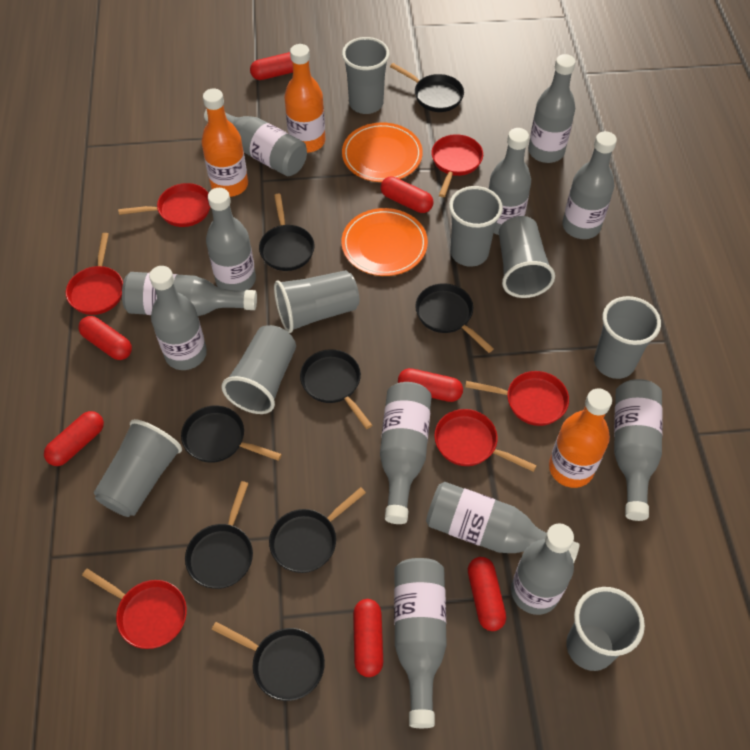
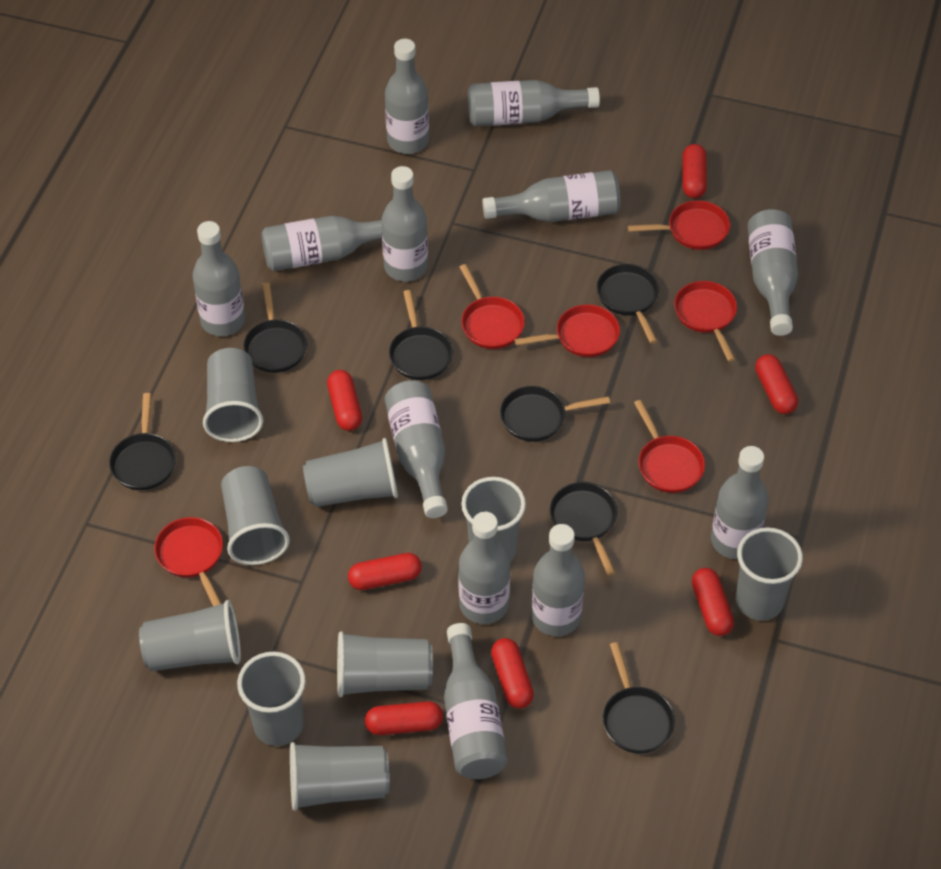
black pan: [181,405,282,463] [185,481,253,589] [212,622,325,701] [259,194,315,271] [269,487,366,573] [300,349,372,429] [390,63,464,112] [415,283,494,353] = 8 -> [109,393,176,490] [243,283,307,373] [389,290,453,380] [500,386,610,442] [550,482,617,576] [597,264,659,344] [603,642,675,753] = 7
grey cup: [94,419,182,517] [221,325,296,414] [274,270,359,333] [342,37,390,114] [449,186,503,267] [499,216,555,298] [566,587,645,671] [594,296,661,379] = 8 -> [139,600,241,671] [203,348,263,442] [221,466,290,565] [237,652,306,746] [290,742,390,811] [303,438,398,507] [337,631,433,697] [461,477,526,562] [736,527,803,621] = 9
orange bottle: [201,88,248,197] [284,44,325,153] [549,388,612,488] = 3 -> none = 0
orange plate: [342,122,423,182] [342,208,428,276] = 2 -> none = 0

